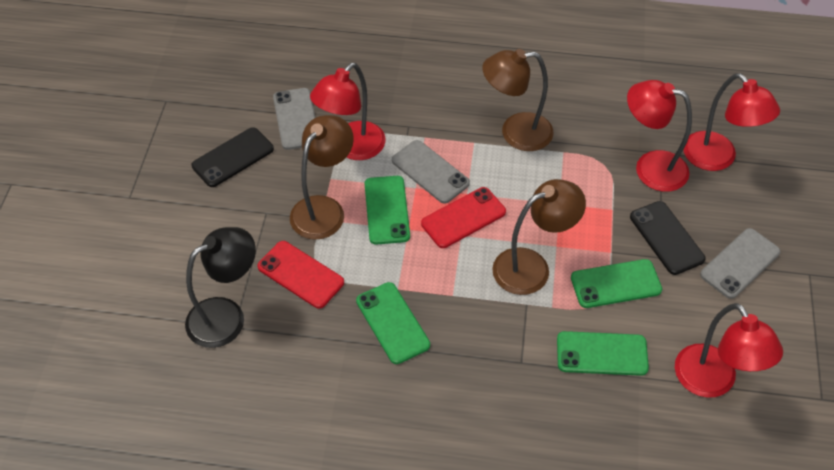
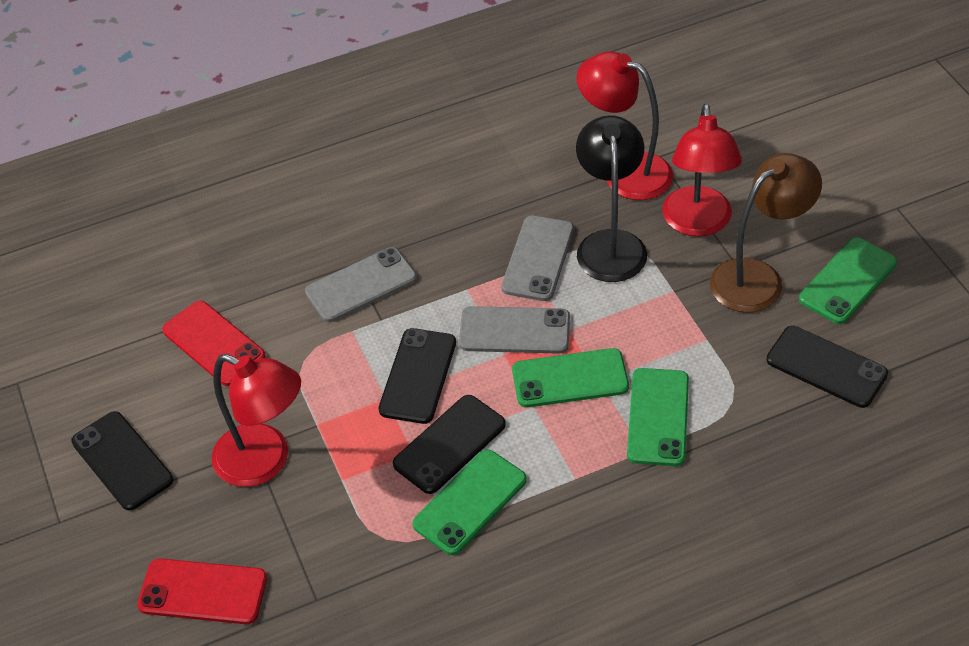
black phone: [192,127,274,187] [630,201,705,275] = 2 -> [71,411,173,510] [379,328,456,424] [393,395,506,494] [766,326,888,408] = 4
brown lamp: [290,115,354,240] [482,49,554,151] [492,179,586,295] = 3 -> [710,153,822,313] = 1
red lamp: [310,63,386,160] [627,80,692,192] [675,303,783,398] [683,73,780,171] = 4 -> [212,354,301,487] [577,52,673,200] [662,104,742,236] = 3

